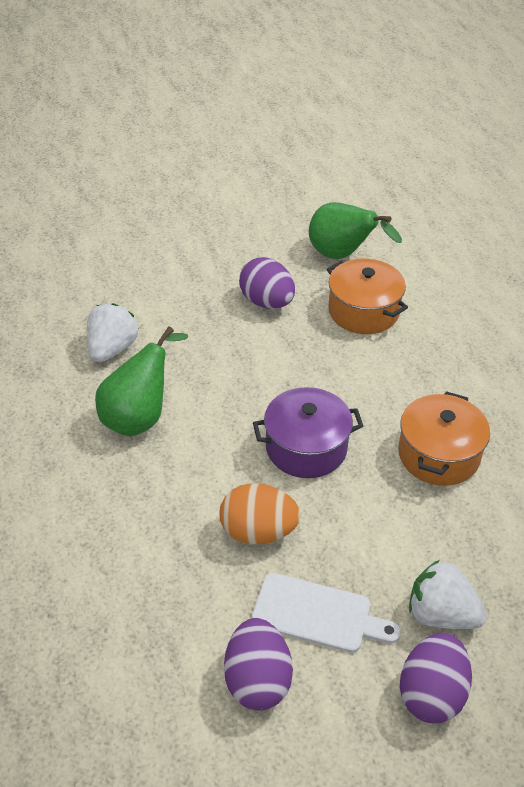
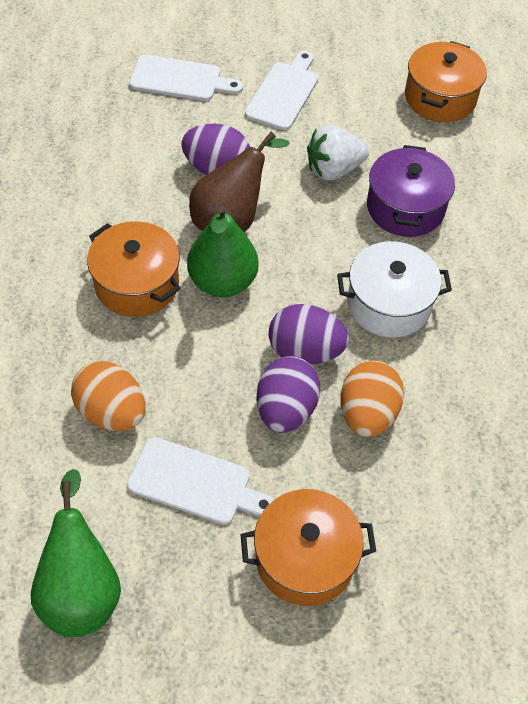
brown pear: none = 0 -> [189,132,290,232] = 1
orange egg: [219,483,301,544] = 1 -> [71,361,146,431] [340,360,404,437] = 2
orange pot: [327,259,408,334] [398,391,490,486] = 2 -> [87,221,181,317] [241,489,376,606] [405,41,487,122] = 3
white cutting board: [252,573,401,653] = 1 -> [127,437,274,525] [129,55,243,101] [245,51,318,130] = 3
white pot: none = 0 -> [337,241,452,338] = 1
white strawberry: [87,303,139,362] [409,560,487,629] = 2 -> [307,125,369,180] = 1

